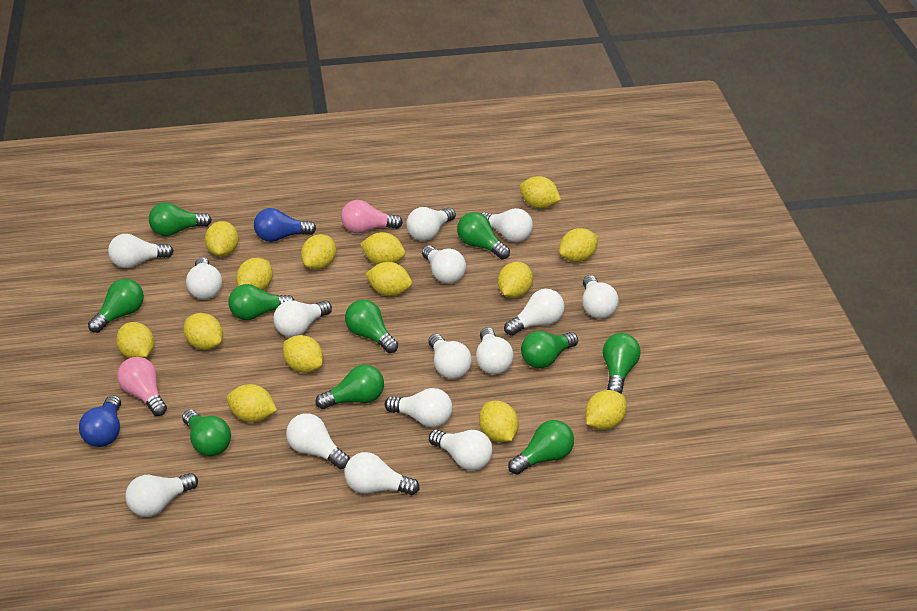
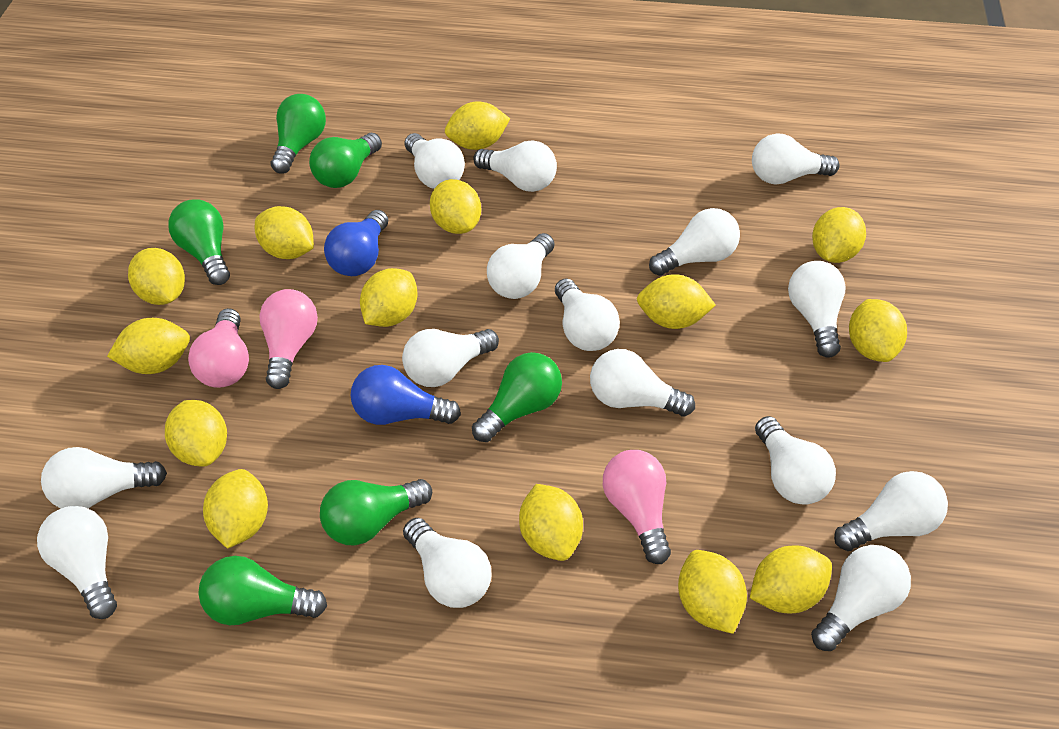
green light bulb: [88,279,144,333] [149,203,212,236] [182,410,231,456] [228,284,295,320] [316,365,384,409] [345,299,398,353] [457,212,510,259] [508,420,574,475] [521,331,578,368] [603,333,641,393] = 10 -> [168,199,230,285] [198,556,327,625] [271,94,326,174] [309,133,382,188] [320,479,432,545] [472,352,562,442] = 6
pink light bulb: [117,357,167,416] [341,200,403,234] = 2 -> [188,308,249,388] [259,289,318,389] [603,450,671,564] = 3

